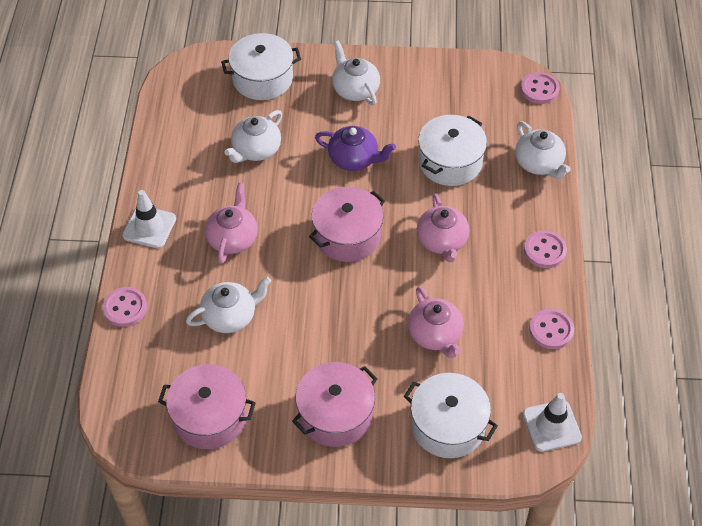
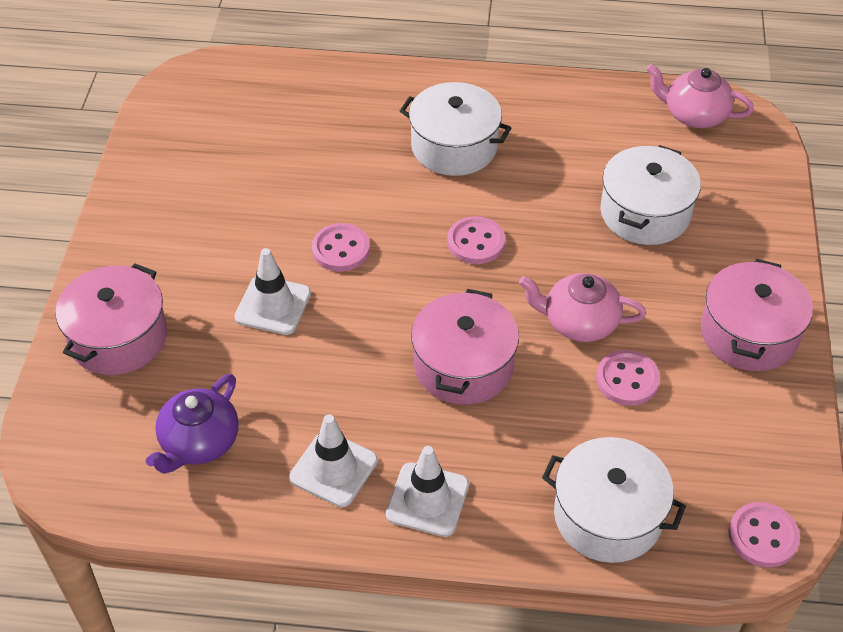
pink teapot: [205,183,258,264] [408,286,464,358] [417,193,469,263] = 3 -> [519,273,646,342] [646,64,754,128] = 2
white teapot: [186,277,271,333] [224,110,282,163] [332,40,380,105] [515,121,571,179] = 4 -> none = 0
white traffic cone: [122,190,176,248] [523,393,582,452] = 2 -> [234,248,311,335] [289,414,378,507] [386,446,469,537] = 3

